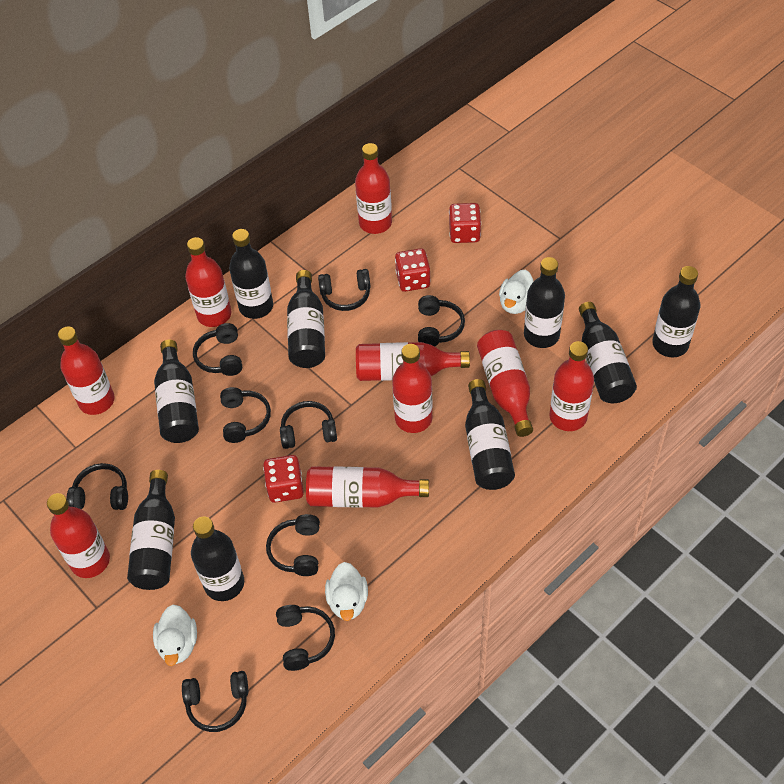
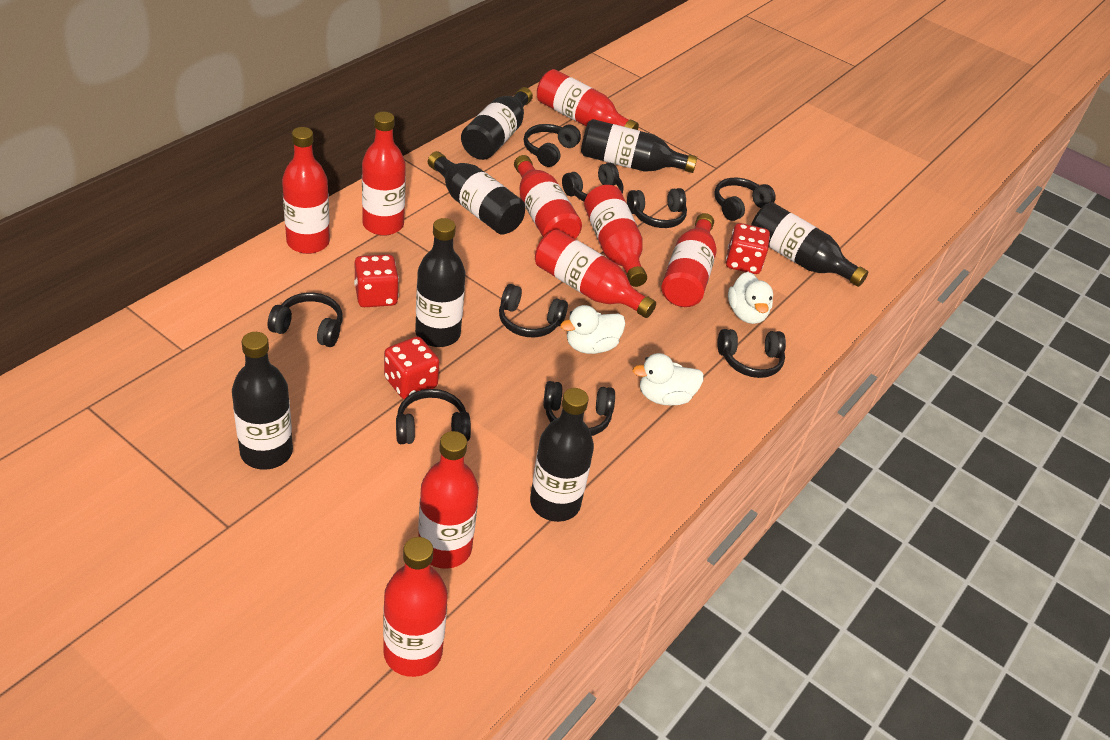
black bottle: [127,470,175,590] [154,340,199,443] [191,516,244,601] [229,229,273,319] [287,270,325,368] [465,379,515,490] [524,257,565,348] [579,302,637,403] [652,266,700,357] = 9 -> [232,332,293,470] [415,218,466,347] [428,151,525,234] [461,87,533,160] [530,388,594,522] [581,119,697,173] [751,202,868,287] = 7

